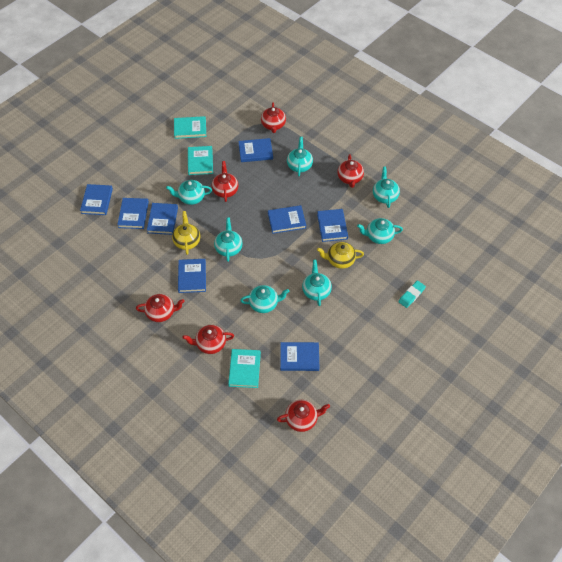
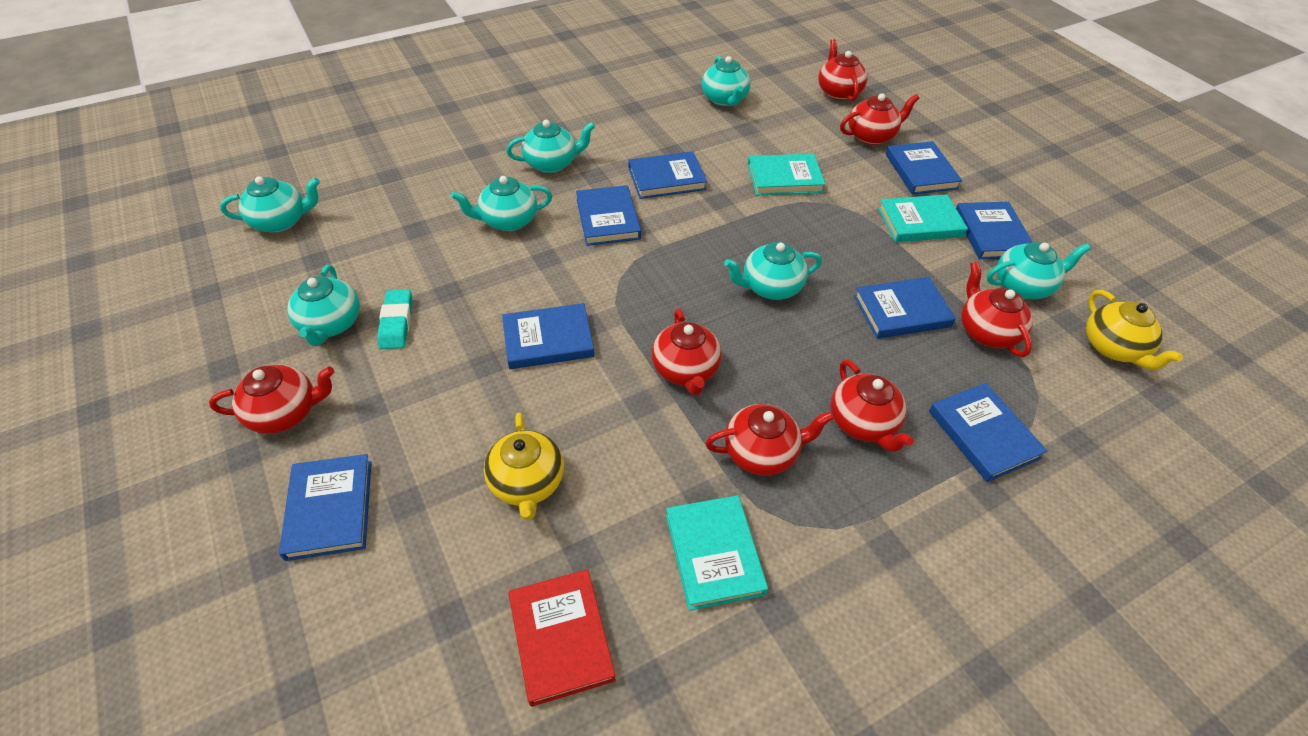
red book: none = 0 -> [509,570,616,707] = 1
red teapot: [136,294,185,322] [183,325,234,354] [212,161,239,202] [261,102,286,133] [277,400,330,432] [337,154,364,188] = 6 -> [209,365,334,434] [652,309,722,396] [705,404,834,476] [818,39,868,101] [831,360,914,452] [840,93,920,145] [961,261,1033,357] = 7

